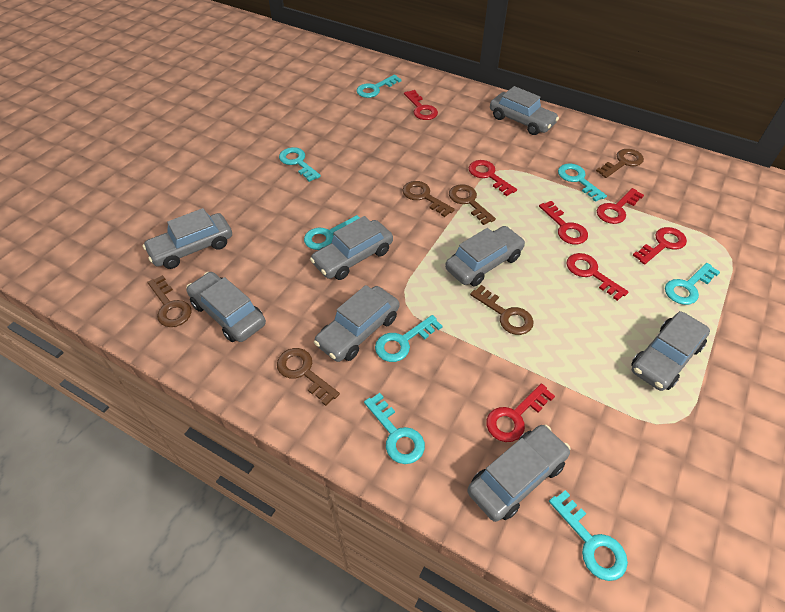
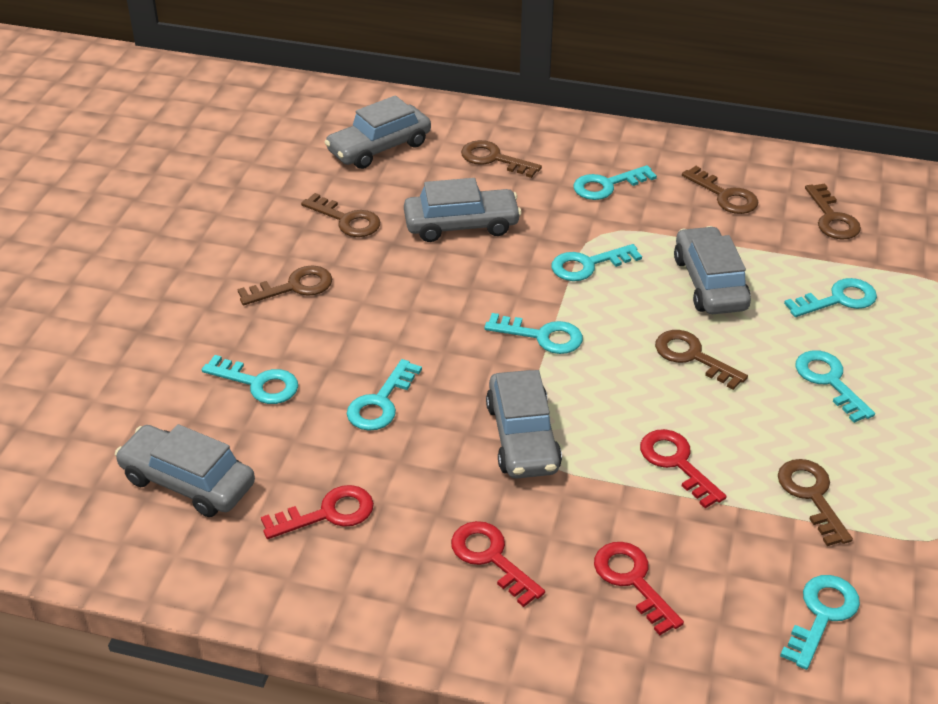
brown key: [147,275,192,327] [277,348,340,406] [402,181,455,217] [449,184,496,225] [470,285,534,335] [596,149,644,178] = 6 -> [237,266,332,305] [301,193,380,237] [461,140,542,178] [655,330,748,390] [682,166,758,214] [778,459,853,546] [805,183,861,240] = 7
grey car: [143,208,232,269] [186,272,266,342] [310,216,393,280] [314,285,399,362] [445,226,525,287] [467,425,571,522] [490,86,559,135] [631,311,710,391] = 8 -> [115,424,255,517] [324,95,431,169] [404,178,522,242] [486,370,562,479] [674,226,751,314] = 5
red key: [404,90,438,120] [469,160,517,196] [486,384,555,442] [539,201,588,244] [566,253,628,301] [597,188,644,224] [632,227,687,265] = 7 -> [261,485,374,539] [451,521,545,607] [594,542,684,635] [640,429,727,508] = 4

